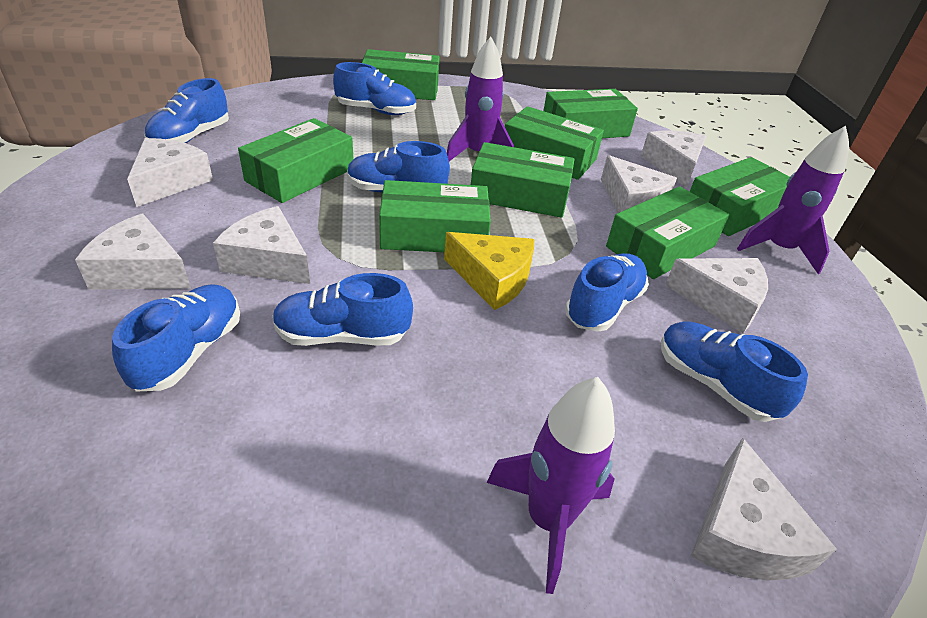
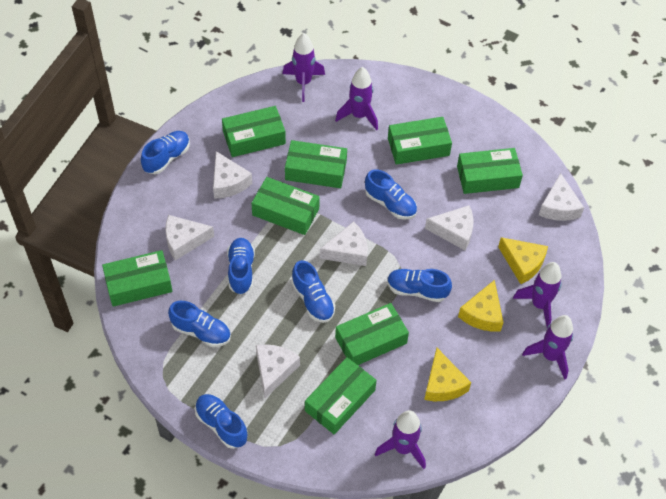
purple rocket: [447,37,514,161] [487,377,615,594] [737,126,849,274] = 3 -> [282,33,325,102] [335,67,378,130] [375,410,426,469] [513,262,562,329] [522,315,573,380] = 5
white cheese: [75,213,191,290] [127,138,213,207] [213,206,310,284] [601,155,677,213] [641,130,706,188] [665,258,768,333] [691,438,837,581] = 7 -> [165,215,214,260] [213,151,252,199] [256,344,300,398] [320,221,368,266] [425,205,474,250] [539,173,584,221] = 6
yellow cheese: [444,232,534,310] = 1 -> [424,348,471,401] [458,280,503,331] [498,237,548,284] = 3

